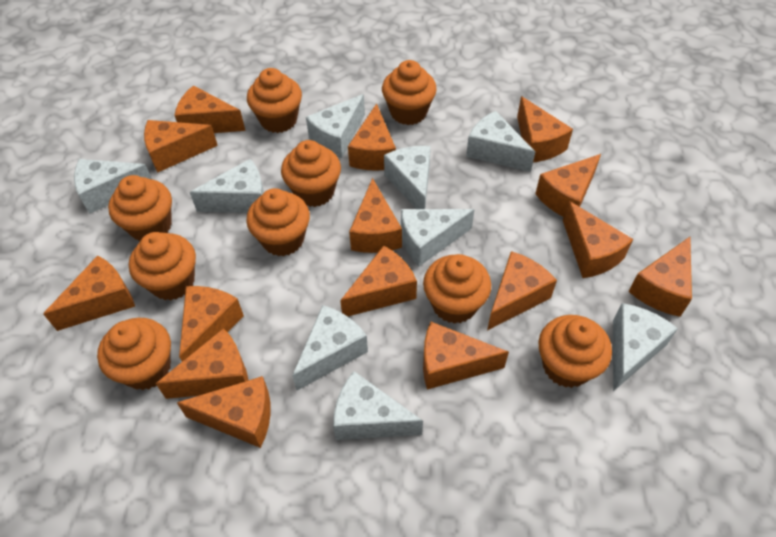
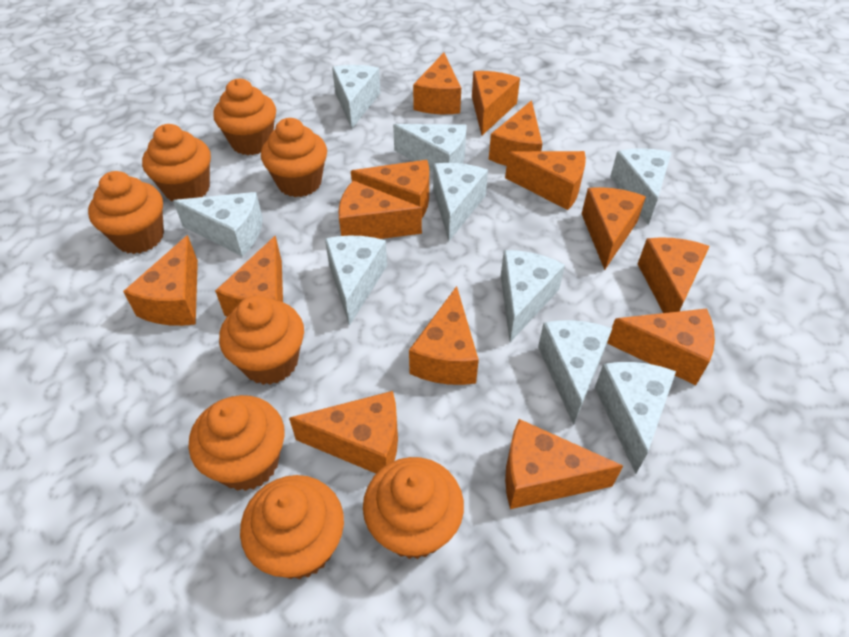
orange cheese: [43,255,135,331] [144,120,218,172] [156,328,248,399] [174,85,245,133] [177,376,271,448] [179,286,244,361] [340,246,417,317] [348,103,396,171] [349,178,402,253] [423,322,509,390] [487,251,557,330] [517,96,573,162] [535,154,601,217] [563,201,633,278] [629,237,692,317] = 15 -> [123,235,198,326] [215,236,283,317] [289,391,398,474] [338,181,422,239] [351,160,429,218] [409,286,479,385] [413,53,461,114] [472,71,520,135] [489,100,542,166] [505,151,586,210] [505,419,623,509] [582,187,646,270] [607,309,715,385] [638,237,710,313] = 14
orange cupcake: [97,318,171,390] [108,175,172,242] [129,232,196,301] [246,188,310,256] [247,68,302,133] [281,140,341,207] [382,60,437,125] [423,254,491,324] [538,315,612,388] = 9 -> [88,171,164,254] [142,124,211,201] [189,395,285,491] [213,79,276,155] [219,296,304,385] [240,475,344,579] [261,118,327,197] [363,457,464,559] = 8

